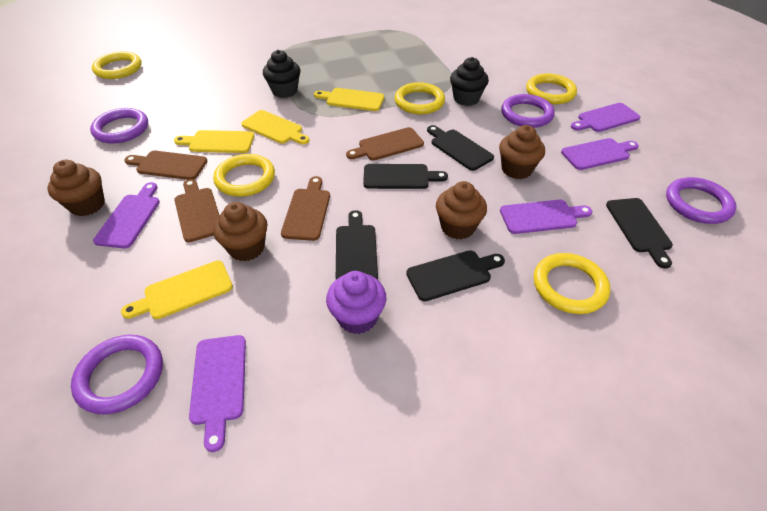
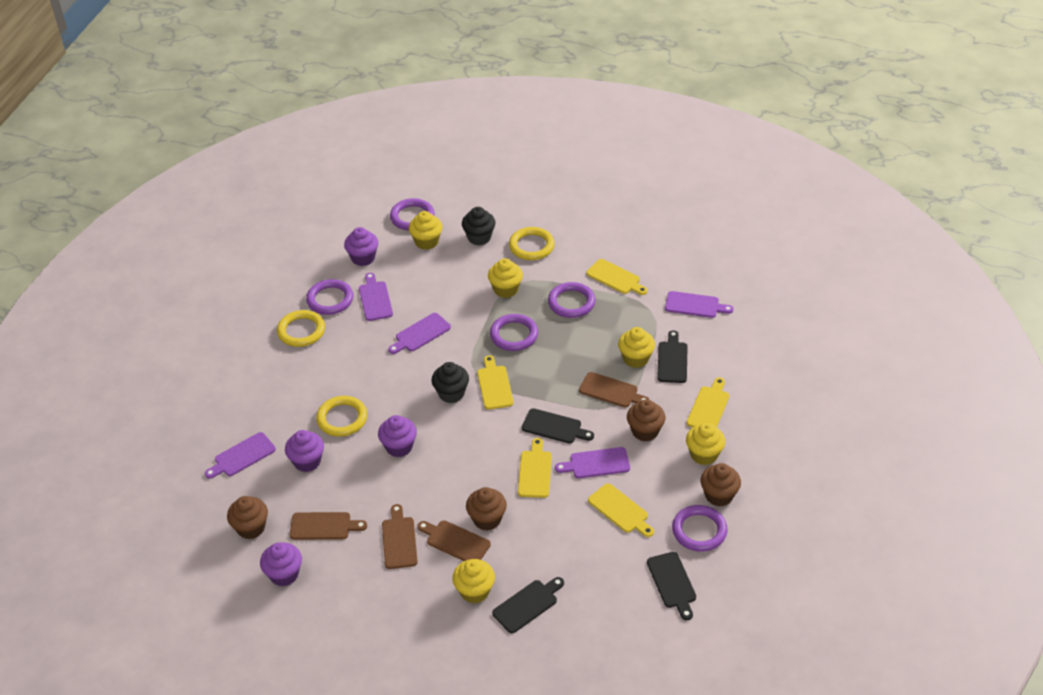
black cutting board: [336,210,378,280] [363,164,448,189] [406,250,505,301] [427,125,494,171] [606,198,673,269] = 5 -> [492,577,564,633] [522,408,594,444] [647,552,696,620] [657,330,688,383] = 4
purple cupcake: [326,271,386,334] = 1 -> [260,542,302,586] [285,430,324,472] [344,227,378,266] [378,415,417,457] = 4
purple ring: [71,335,163,415] [90,108,148,144] [501,94,555,128] [666,177,737,224] = 4 -> [306,279,353,315] [390,198,434,230] [490,314,538,351] [548,282,595,318] [672,505,727,552] = 5
yellow cupcake: none = 0 -> [409,211,442,250] [453,559,495,603] [488,258,523,298] [618,327,655,368] [686,423,725,465] = 5
yellow cutting board: [121,261,233,319] [174,130,254,153] [241,110,309,144] [314,88,384,111] = 4 -> [477,355,514,410] [518,438,552,498] [586,259,648,295] [588,483,654,537] [687,377,729,427] = 5
yellow ring: [92,51,142,79] [213,154,275,197] [394,82,445,114] [526,73,577,104] [534,253,610,314] = 5 -> [277,310,325,347] [316,396,367,437] [509,227,555,260] = 3

